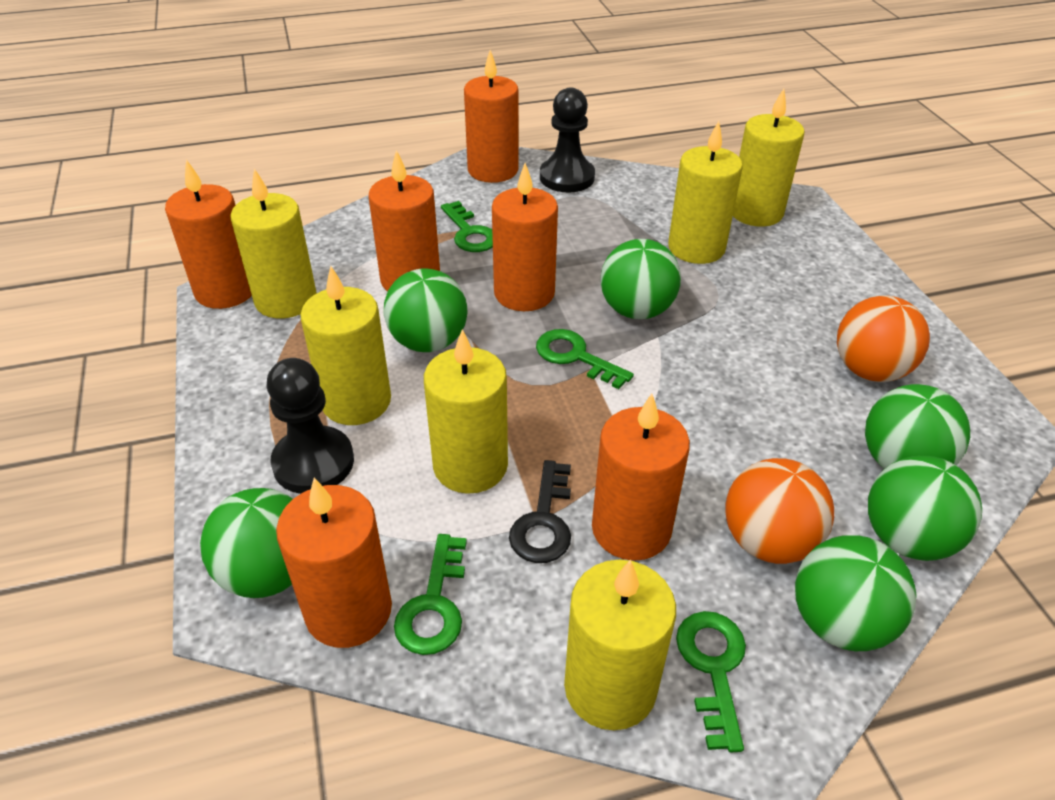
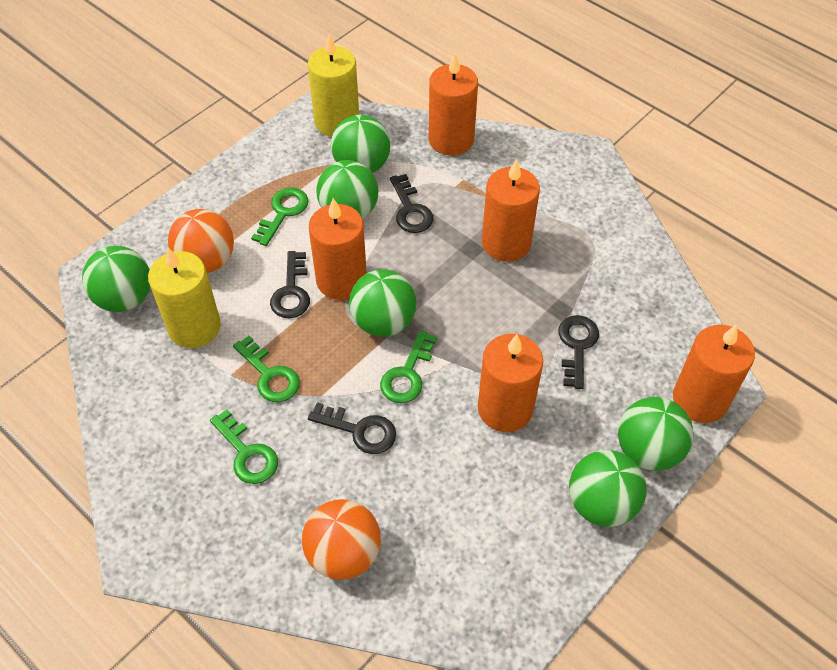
black key: [509,460,571,563] = 1 -> [270,251,310,318] [308,402,396,454] [390,174,434,233] [558,315,599,389] = 4
black pawn: [267,358,354,494] [540,87,595,193] = 2 -> none = 0
orange candle: [165,160,252,309] [276,478,392,648] [368,150,440,292] [464,50,519,183] [492,163,558,311] [592,394,690,561] = 6 -> [309,198,367,300] [429,53,478,156] [478,334,543,432] [482,159,540,262] [673,325,755,423] = 5
yellow candle: [230,168,317,318] [300,266,391,425] [424,329,508,494] [564,560,676,730] [668,121,743,264] [733,89,805,227] = 6 -> [148,247,221,348] [308,34,359,137] = 2

